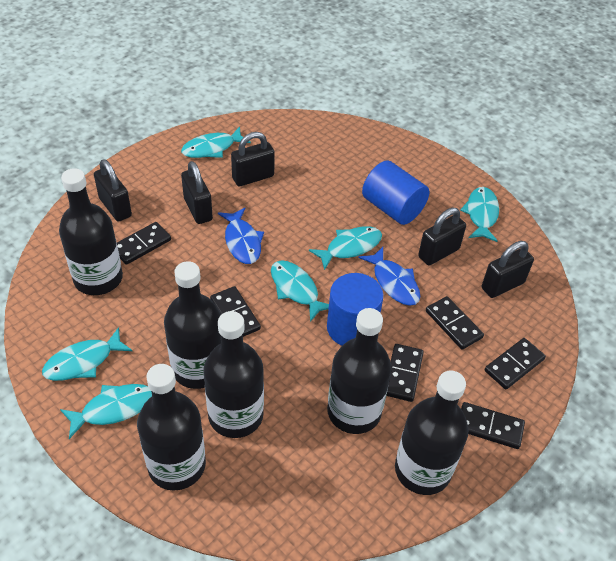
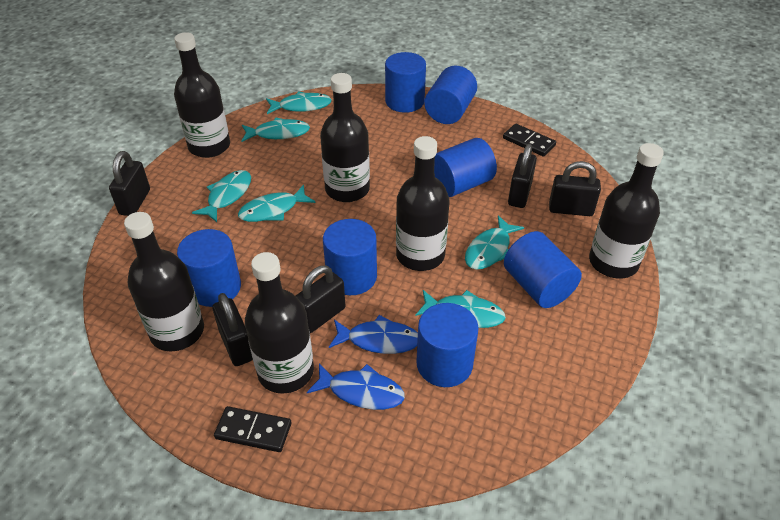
black domino: [117,222,171,265] [210,286,261,337] [386,344,424,402] [426,296,484,350] [461,402,525,449] [484,338,546,389] = 6 -> [214,406,291,452] [503,124,556,156] = 2
blue cylinder: [327,273,383,346] [362,160,429,225] = 2 -> [177,229,241,307] [323,219,377,295] [385,52,426,113] [416,303,479,387] [424,66,477,124] [434,138,497,197] [504,231,582,308] = 7

